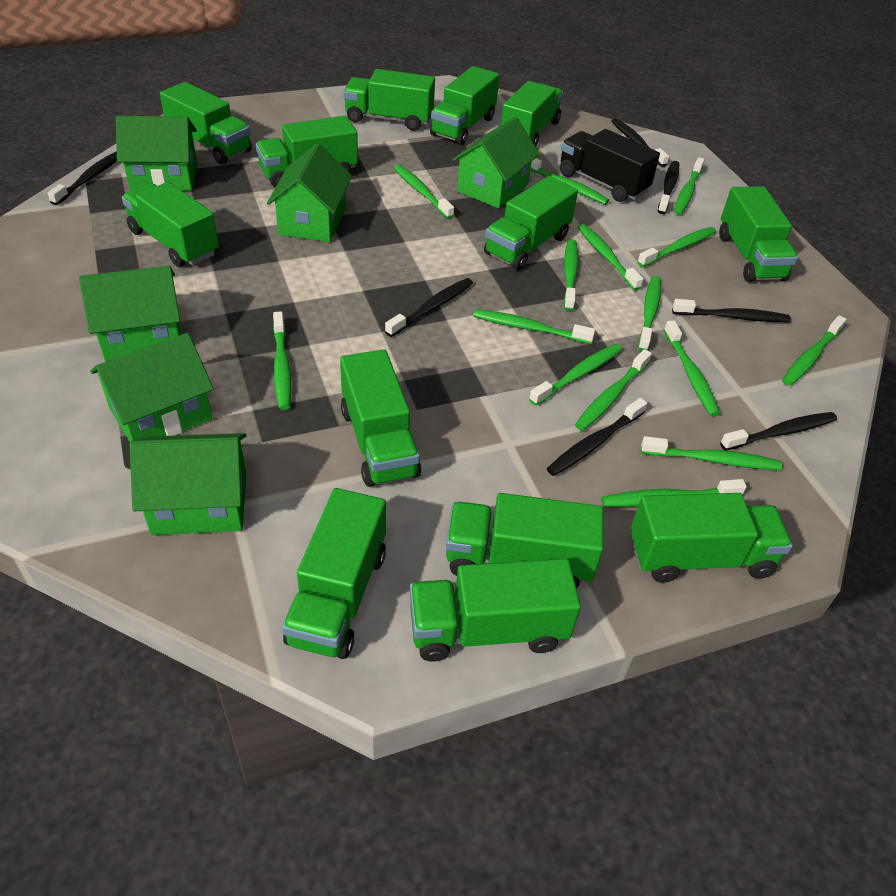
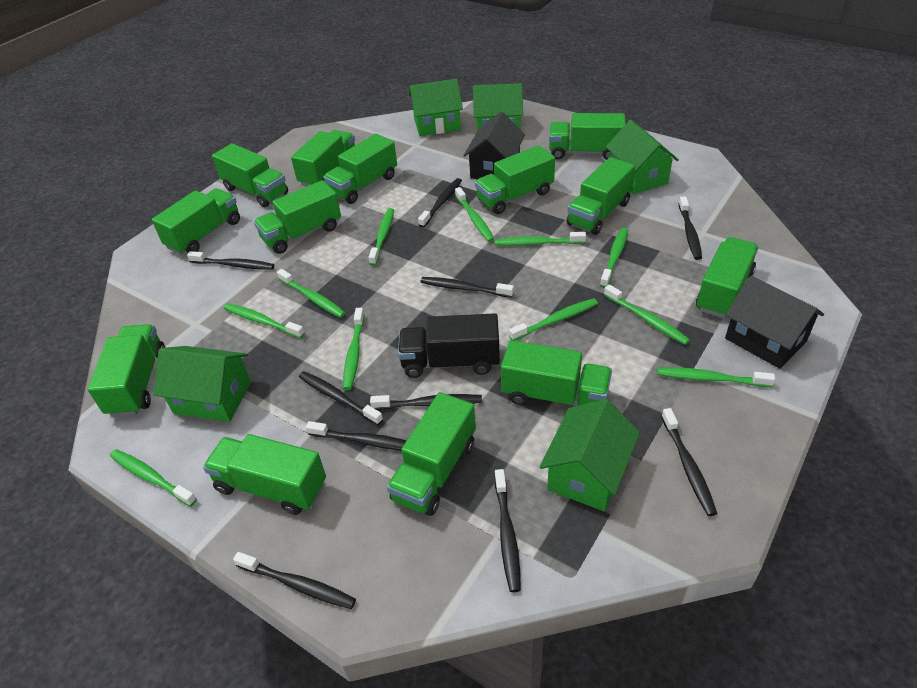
black house: none = 0 -> [463,112,525,179] [725,276,824,369] = 2
black toothbrush: [48,151,117,205] [385,278,473,337] [547,398,647,476] [611,118,669,167] [658,161,679,214] [672,299,791,322] [720,412,837,451] = 7 -> [187,251,274,270] [233,552,356,609] [299,371,383,425] [306,421,407,451] [370,394,482,410] [418,178,462,228] [421,277,514,298] [495,469,521,592] [661,408,717,516] [679,197,702,260] = 10
green house: [79,266,181,361] [90,333,214,441] [116,116,198,191] [130,433,247,535] [267,143,352,242] [452,117,540,208] = 6 -> [153,346,251,422] [409,79,463,136] [473,83,523,131] [540,398,640,511] [606,120,679,194] = 5
green toothbrush: [273,312,292,410] [394,165,454,219] [473,309,595,344] [529,344,622,406] [530,158,609,205] [564,239,578,311] [575,349,652,431] [578,224,643,291] [601,479,747,507] [637,227,716,267] [638,276,661,351] [641,436,782,470] [664,321,720,416] [674,157,705,215] [782,315,847,386] = 15 -> [110,449,197,507] [224,303,305,338] [277,269,346,318] [343,308,364,390] [368,208,394,266] [455,187,494,242] [495,232,586,246] [509,298,598,341] [600,227,628,288] [604,284,690,345] [657,367,775,387] = 11

